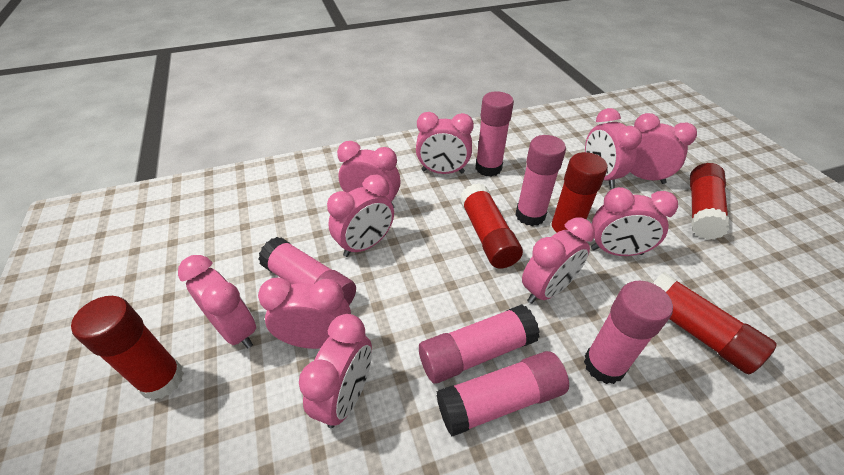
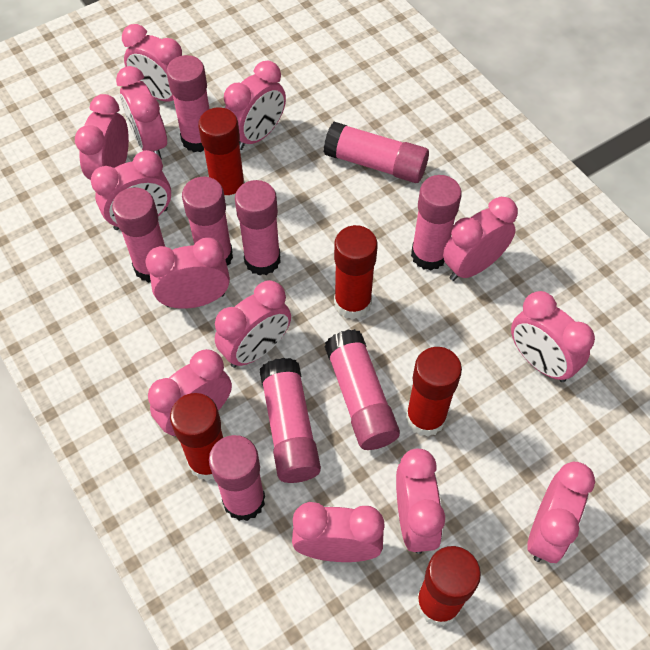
pink clock: [178,255,256,349] [258,278,351,349] [299,314,372,428] [327,175,394,257] [337,141,401,208] [416,112,474,174] [522,218,595,304] [585,108,642,188] [591,187,678,256] [630,113,697,184] = 10 -> [75,94,129,180] [91,150,171,230] [116,66,167,159] [122,24,182,102] [146,238,230,309] [148,349,232,436] [215,280,291,368] [224,61,286,150] [292,502,385,562] [396,449,445,554] [443,197,518,281] [511,291,595,382] [527,462,595,563] = 13
pink glue stick: [258,237,356,305] [419,304,540,383] [436,351,569,437] [476,91,514,177] [516,135,566,226] [584,281,673,384] = 6 -> [112,187,165,283] [166,55,210,152] [182,177,233,265] [209,435,265,521] [235,180,281,275] [260,358,321,483] [324,122,429,183] [324,329,400,450] [411,175,462,270] = 9

